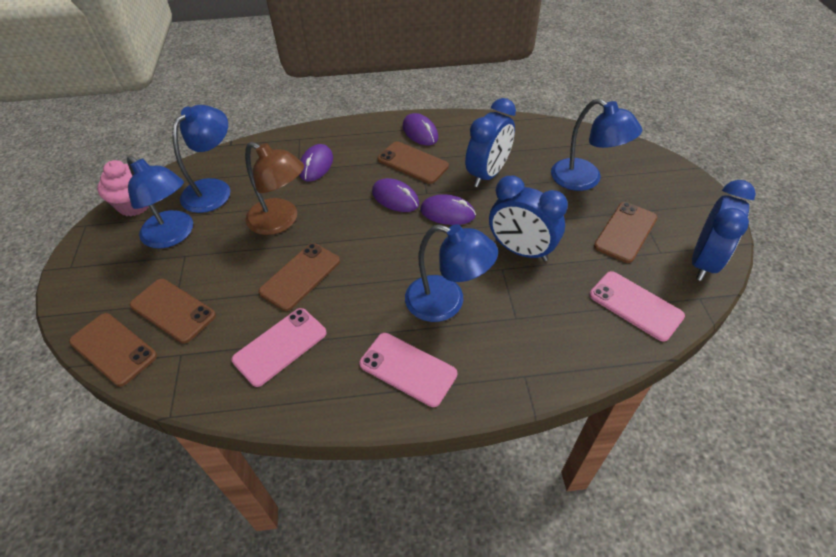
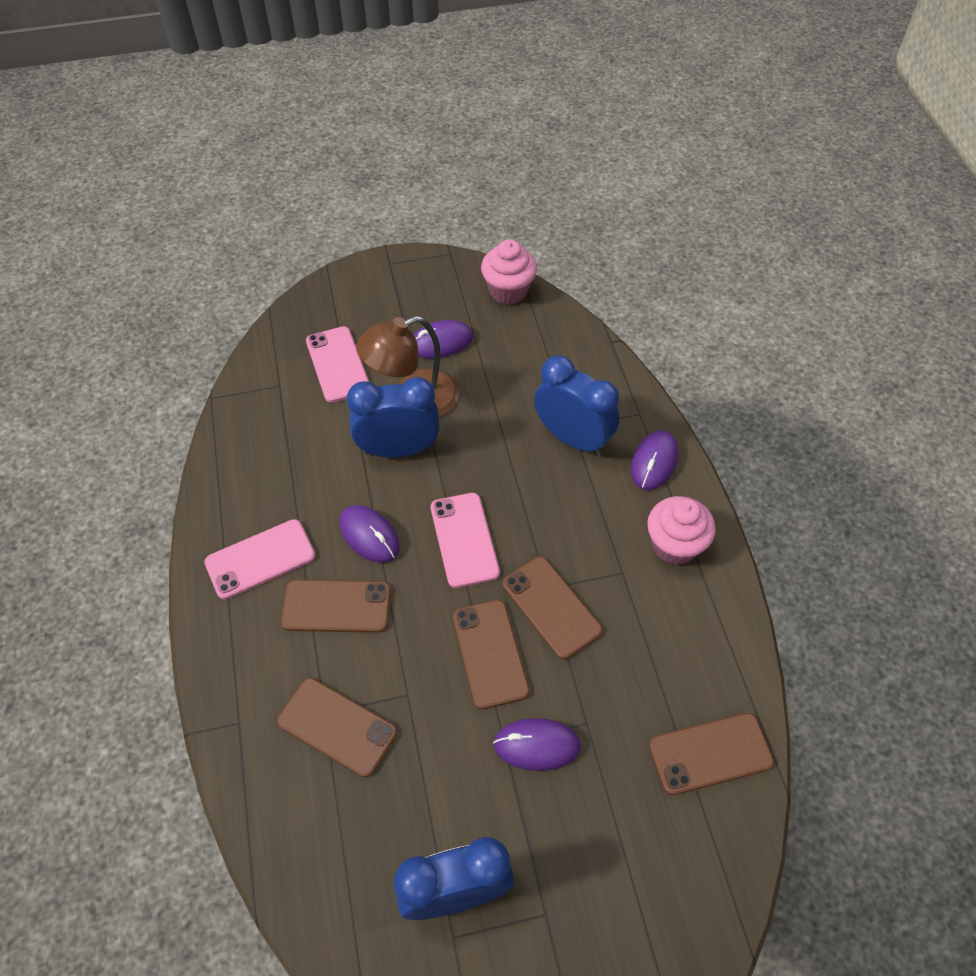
blue lamp: [127,156,193,248] [172,105,231,213] [405,224,498,322] [551,99,642,191] = 4 -> none = 0
pink cupcake: [97,160,149,216] = 1 -> [481,239,537,305] [647,496,716,565] = 2

